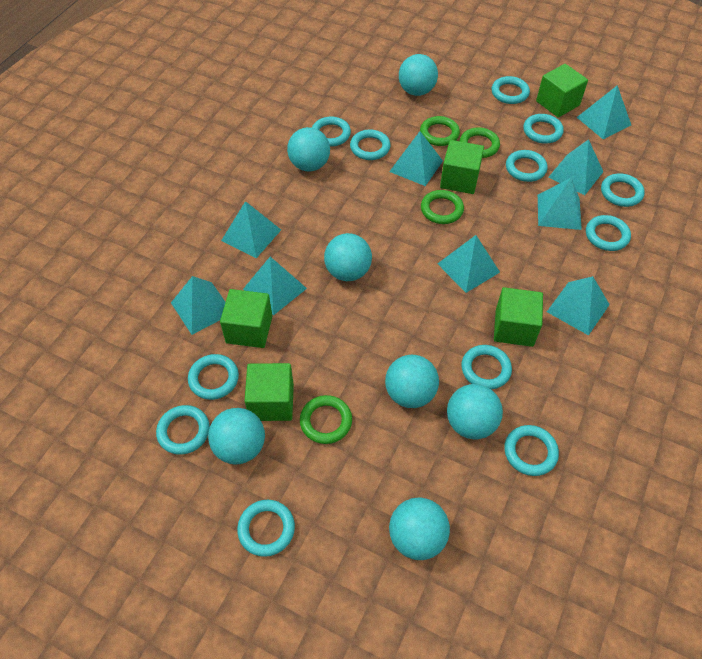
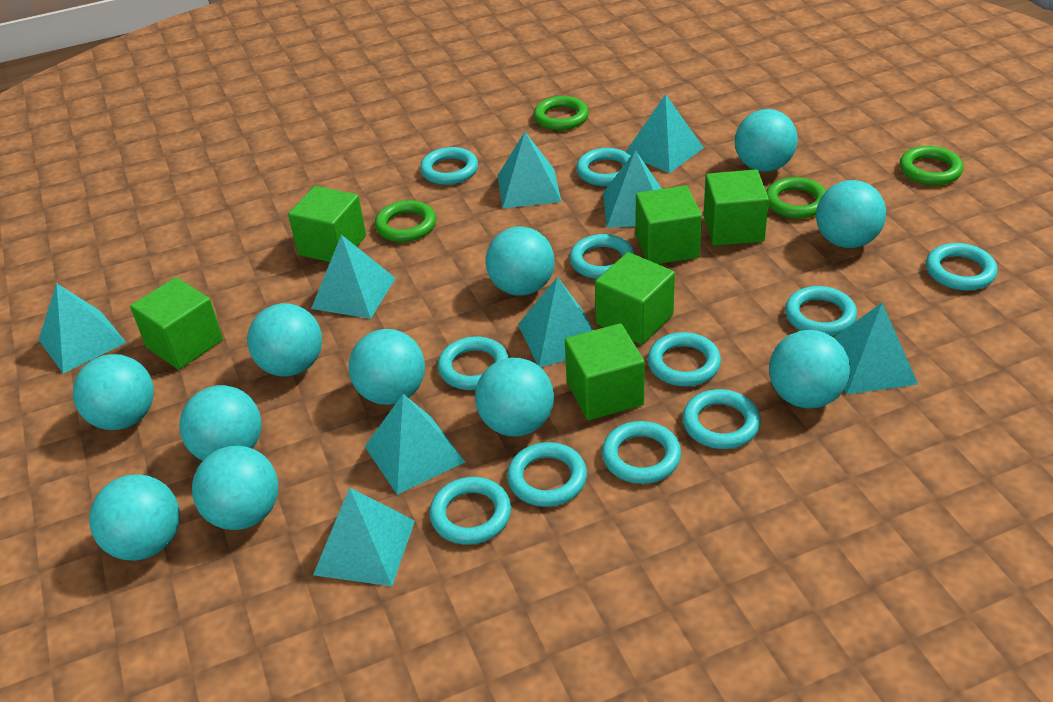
green cube: [220,289,272,348] [245,363,294,421] [440,140,484,194] [494,287,543,347] [536,64,588,118] = 5 -> [130,277,223,369] [288,186,366,262] [565,323,645,420] [595,252,675,345] [635,185,702,264] [703,169,769,246] = 6
turquoise ball: [208,408,265,465] [287,127,330,172] [324,233,372,281] [385,355,439,408] [389,497,450,560] [399,54,438,96] [447,384,503,439] = 7 -> [73,354,154,430] [89,474,180,561] [180,385,261,461] [192,446,278,530] [247,303,322,377] [349,329,425,405] [475,358,554,436] [486,226,555,296] [735,109,798,172] [769,330,850,409] [816,180,886,248] = 11
turquoise ring: [156,405,210,455] [188,354,239,400] [237,500,295,557] [312,117,351,147] [350,129,390,160] [461,345,512,390] [491,76,530,104] [504,425,559,476] [506,150,548,182] [523,114,564,144] [586,215,631,251] [601,173,645,207] = 12 -> [420,147,478,185] [429,477,511,545] [438,336,509,390] [507,442,587,507] [570,234,635,279] [576,148,630,186] [602,421,681,484] [648,332,721,386] [682,389,761,449] [785,286,857,336] [926,243,998,291] = 11

